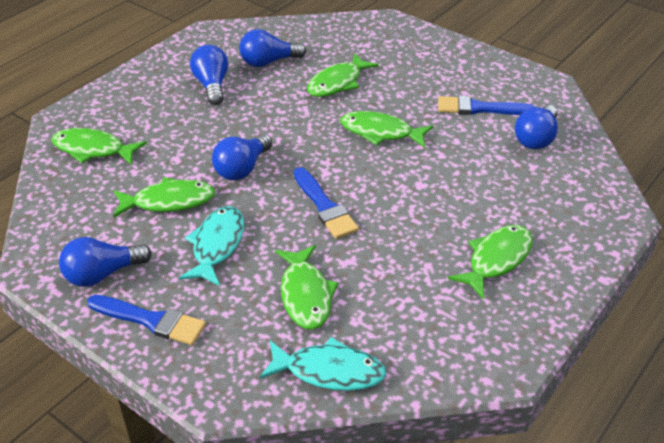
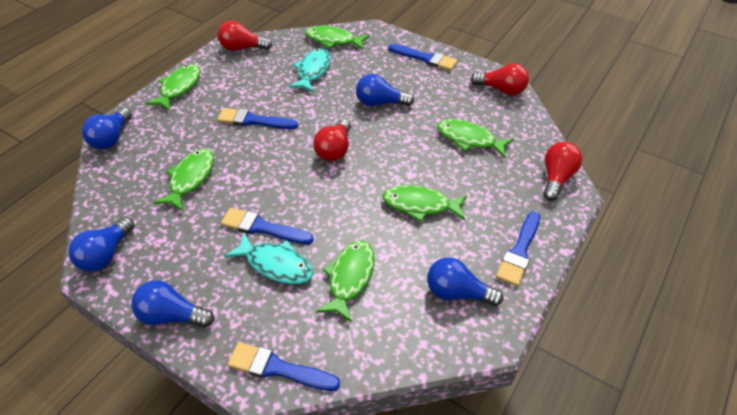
blue brush: [87,295,206,345] [294,167,359,239] [438,96,535,115] = 3 -> [217,108,298,129] [221,208,314,244] [228,342,340,391] [388,44,458,71] [496,211,540,287] = 5
red light bulb: none = 0 -> [217,21,272,51] [313,119,351,161] [471,64,529,95] [543,142,582,201] = 4

